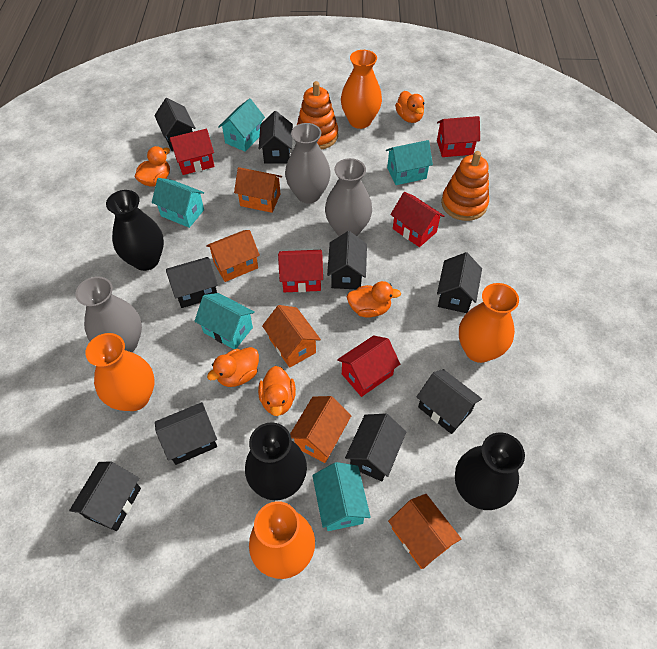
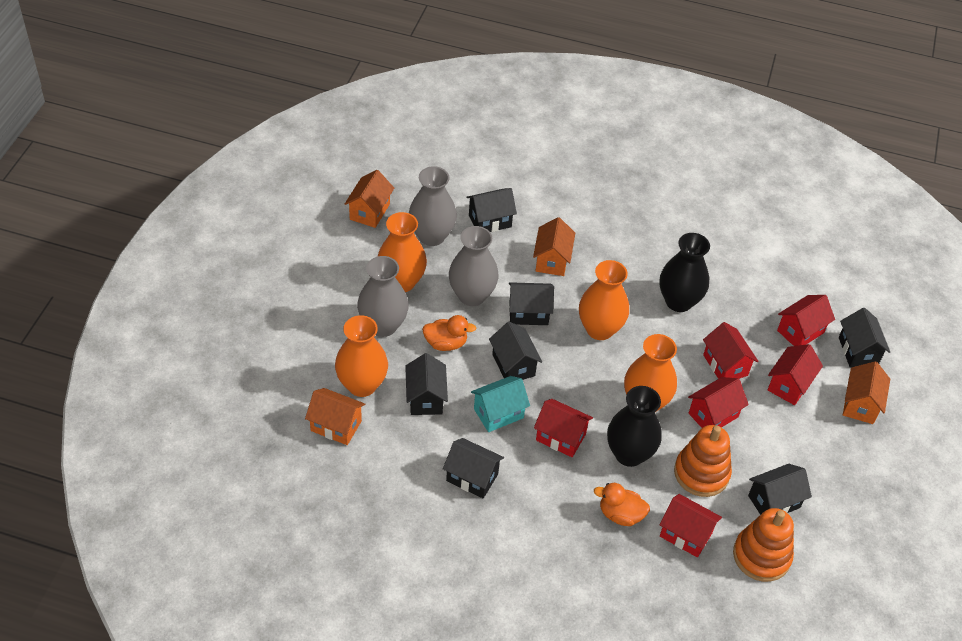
black house: [69,462,141,531] [154,98,196,151] [155,402,217,465] [166,257,218,308] [259,111,293,164] [327,231,367,289] [345,414,406,481] [417,369,482,434] [437,252,482,313] = 9 -> [405,353,448,415] [443,438,504,498] [466,188,517,232] [489,321,542,380] [509,282,554,325] [748,464,812,515] [839,308,890,368] = 7
black vase: [106,190,164,271] [245,422,307,500] [455,432,525,510] = 3 -> [607,386,662,467] [660,233,710,312] = 2
orange duck: [135,146,170,186] [207,347,259,387] [258,366,296,416] [347,281,401,318] [395,91,424,123] = 5 -> [422,315,476,351] [594,483,650,526] = 2
orange house: [206,230,260,282] [234,167,282,213] [262,305,321,368] [290,396,352,463] [388,494,461,569] = 5 -> [305,388,365,445] [345,170,394,228] [533,217,575,276] [843,361,890,424] = 4
red house: [170,129,214,175] [278,250,323,292] [337,335,400,397] [390,192,444,247] [437,116,480,157] = 5 -> [534,399,593,457] [659,494,722,557] [688,377,749,428] [703,322,758,379] [768,344,823,405] [777,295,835,346] = 6
turquoise house: [152,178,204,228] [195,293,255,349] [218,98,265,152] [312,462,371,531] [386,140,433,185] = 5 -> [471,376,530,432] = 1

